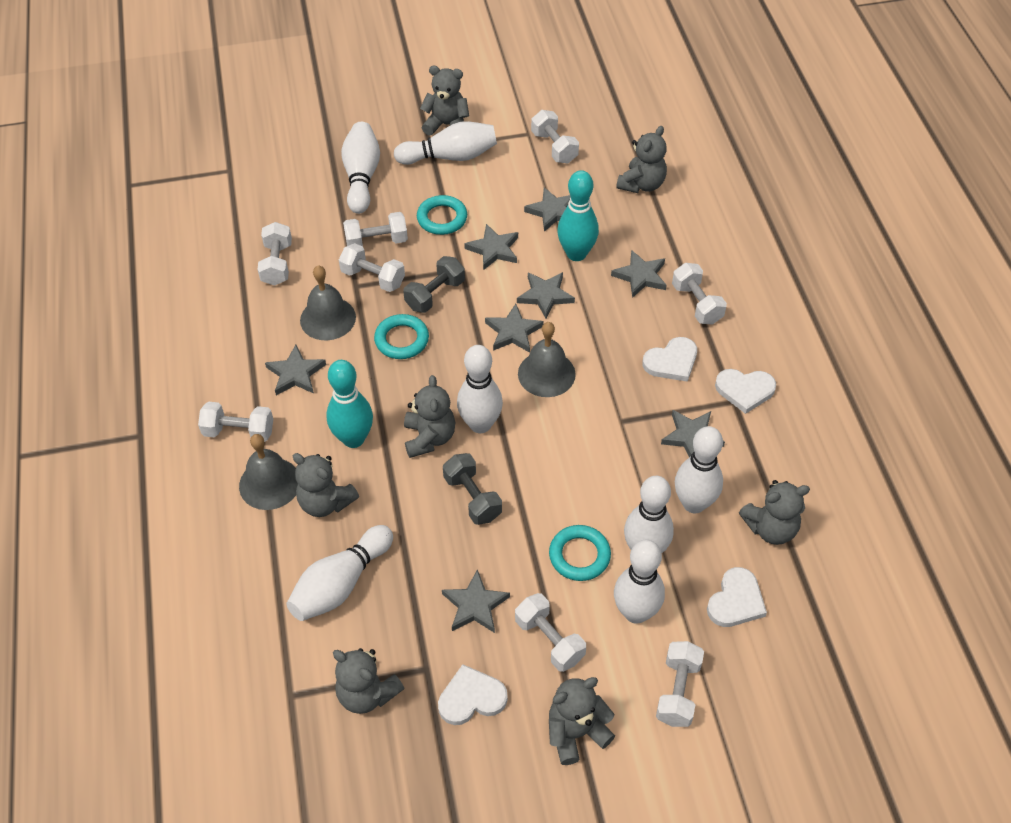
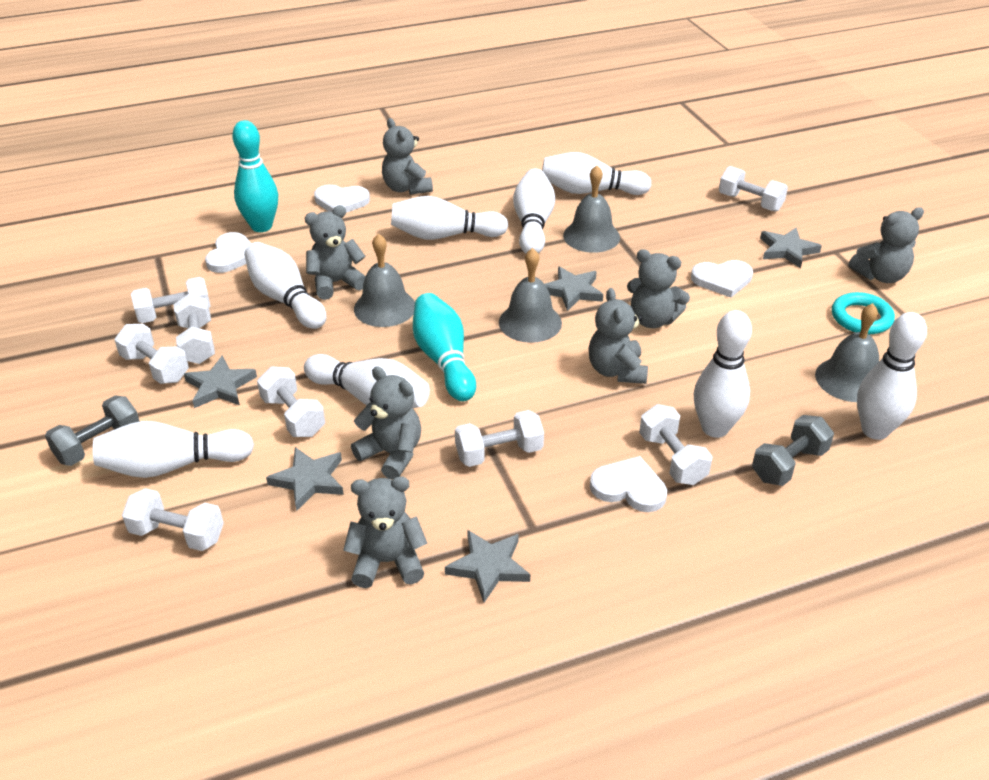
grey bell: [239,434,298,510] [300,266,356,340] [518,322,576,397] = 3 -> [354,234,415,327] [499,248,562,343] [563,165,620,253] [815,303,879,402] = 4
grey star: [265,345,326,395] [442,569,510,633] [464,224,518,270] [485,304,544,353] [517,272,575,318] [524,187,571,232] [611,250,667,298] [661,410,725,457] = 8 -> [184,356,257,408] [266,447,344,511] [445,530,530,602] [545,266,603,311] [760,228,822,268] = 5
turquoise ring: [374,314,429,359] [417,195,467,235] [549,525,611,581] = 3 -> [832,292,895,334] = 1
white bowling pin: [286,525,393,621] [341,122,380,214] [394,121,497,165] [457,345,503,433] [614,540,665,624] [624,476,674,553] [675,426,723,513] = 7 -> [93,421,254,478] [244,242,326,329] [304,354,430,408] [391,196,508,240] [513,168,555,254] [542,152,651,195] [694,310,752,438] [857,312,927,440] = 8

